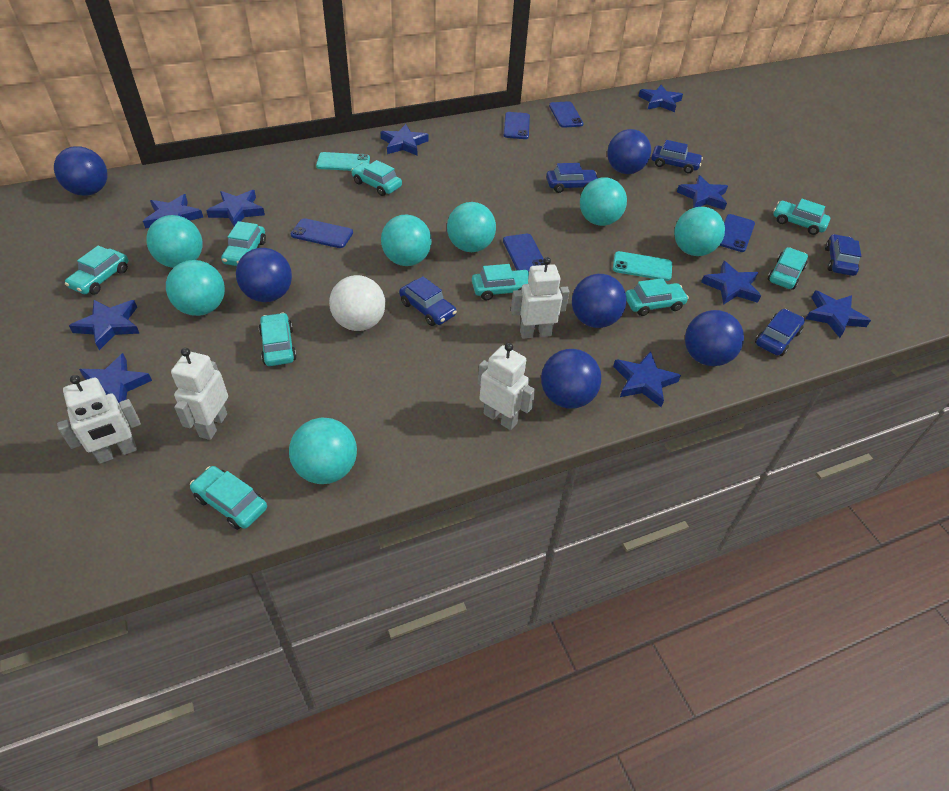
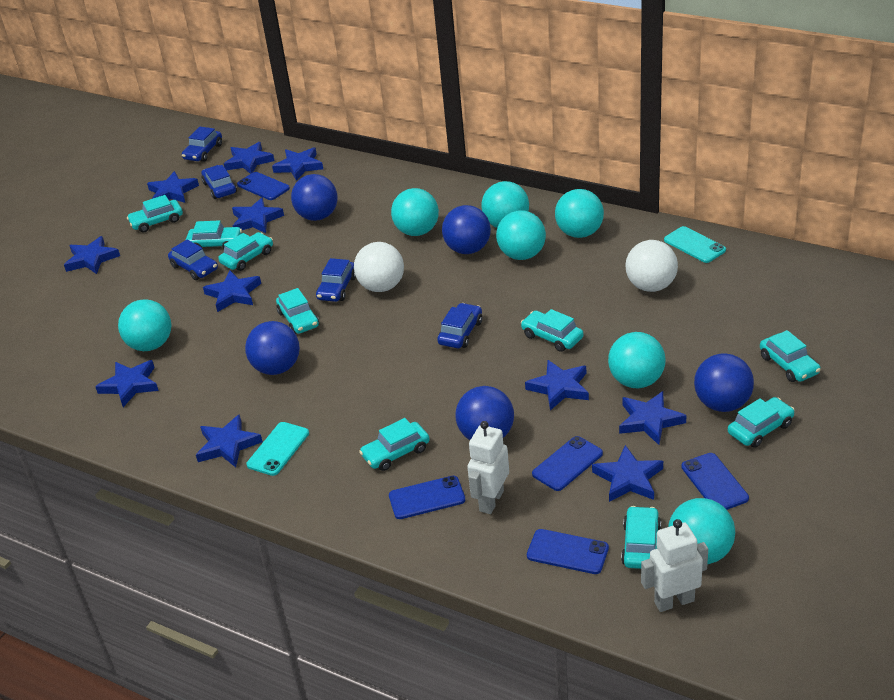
blue ball: [54,146,108,196] [236,248,292,302] [541,349,601,409] [572,274,627,328] [607,129,651,174] [685,310,744,366] = 6 -> [245,321,300,375] [291,174,338,221] [442,205,491,254] [455,386,514,440] [694,353,754,412] = 5
blue star: [69,300,140,350] [79,353,152,403] [143,194,203,228] [206,190,265,226] [381,124,429,155] [613,351,681,407] [639,85,683,112] [677,175,728,210] [701,261,761,305] [806,290,871,338] = 10 -> [64,236,120,274] [95,360,159,407] [147,171,199,203] [196,414,263,467] [203,271,261,312] [224,142,275,174] [232,198,284,233] [272,147,323,181] [525,360,589,410] [592,445,663,502] [619,391,687,445] = 11
white ball: [329,275,385,331] = 1 -> [354,242,404,292] [625,240,678,292] = 2
white robot: [57,375,141,464] [171,348,228,440] [478,343,535,430] [511,257,570,339] = 4 -> [467,421,509,514] [641,519,708,612] = 2

